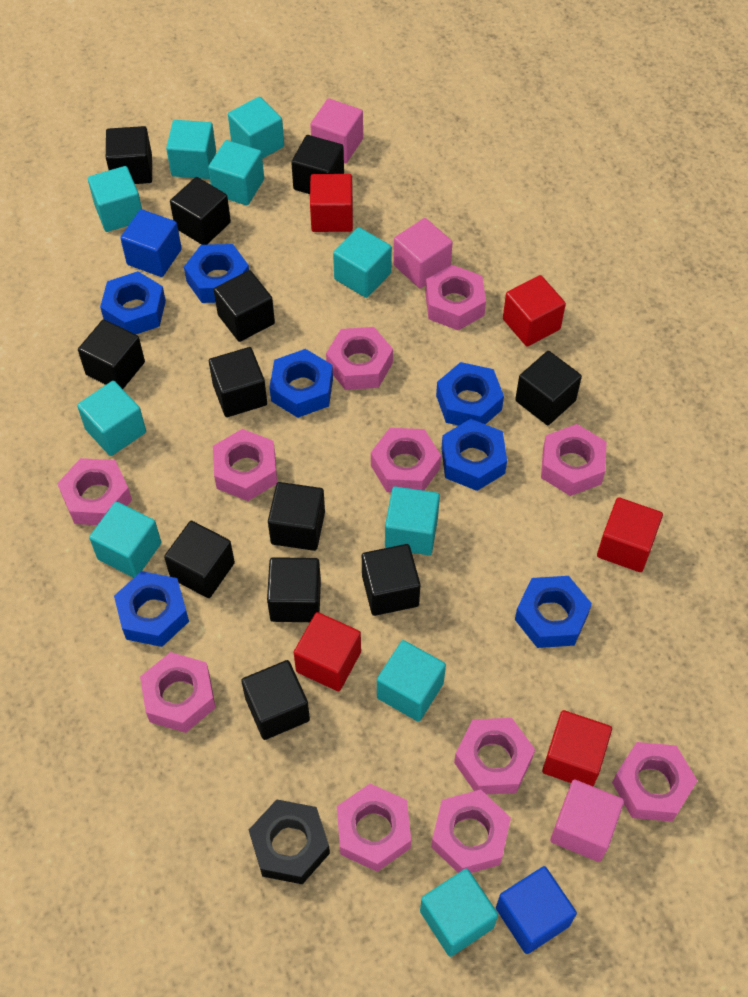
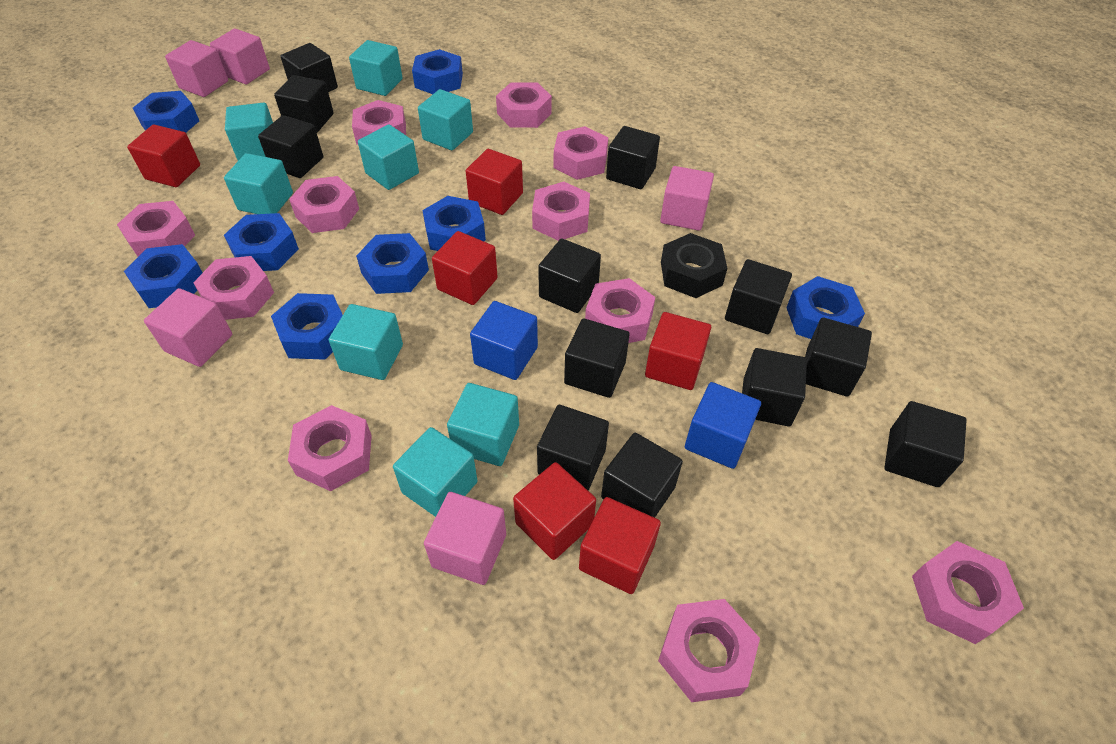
blue nut: [100,271,166,334] [114,571,189,647] [184,244,249,303] [269,349,333,418] [436,362,504,426] [441,419,507,491] [515,576,592,648] = 7 -> [124,244,203,308] [133,91,199,133] [224,213,299,271] [271,293,343,360] [356,233,429,294] [412,49,463,94] [422,196,486,251] [786,276,865,339] = 8
pink cube: [310,98,363,163] [393,218,453,288] [550,780,624,862] = 3 -> [144,288,232,367] [165,40,228,97] [210,28,270,85] [424,492,506,585] [660,166,714,231] = 5
red cube: [294,612,361,691] [310,174,353,232] [503,275,566,346] [542,710,612,786] [597,497,663,572] = 5 -> [127,125,200,187] [432,231,498,305] [466,149,523,215] [513,462,596,560] [579,497,661,594] [645,312,711,390] = 6
turquoise cube: [77,381,146,456] [88,166,142,232] [89,501,161,578] [166,120,216,179] [208,140,264,205] [228,96,284,159] [333,227,392,298] [377,640,446,722] [385,486,440,555] [420,869,498,957] = 10 -> [224,153,293,214] [225,102,273,161] [329,304,403,380] [349,40,403,96] [358,124,419,190] [393,427,478,517] [418,89,473,151] [447,383,519,466] = 8

